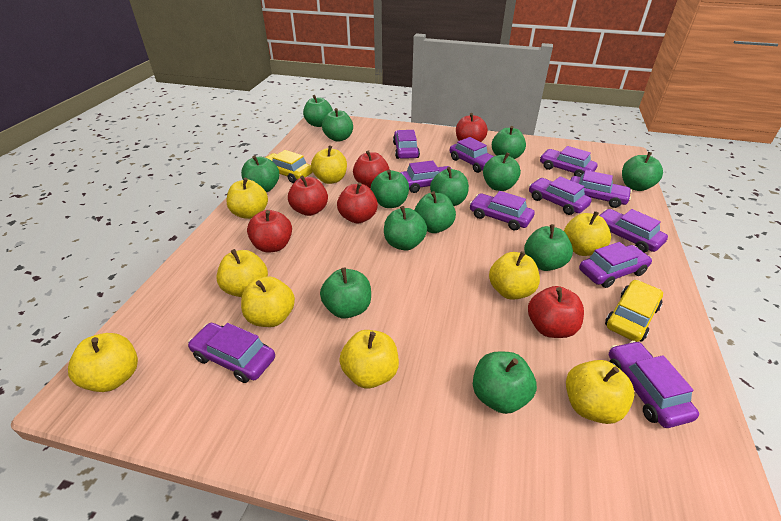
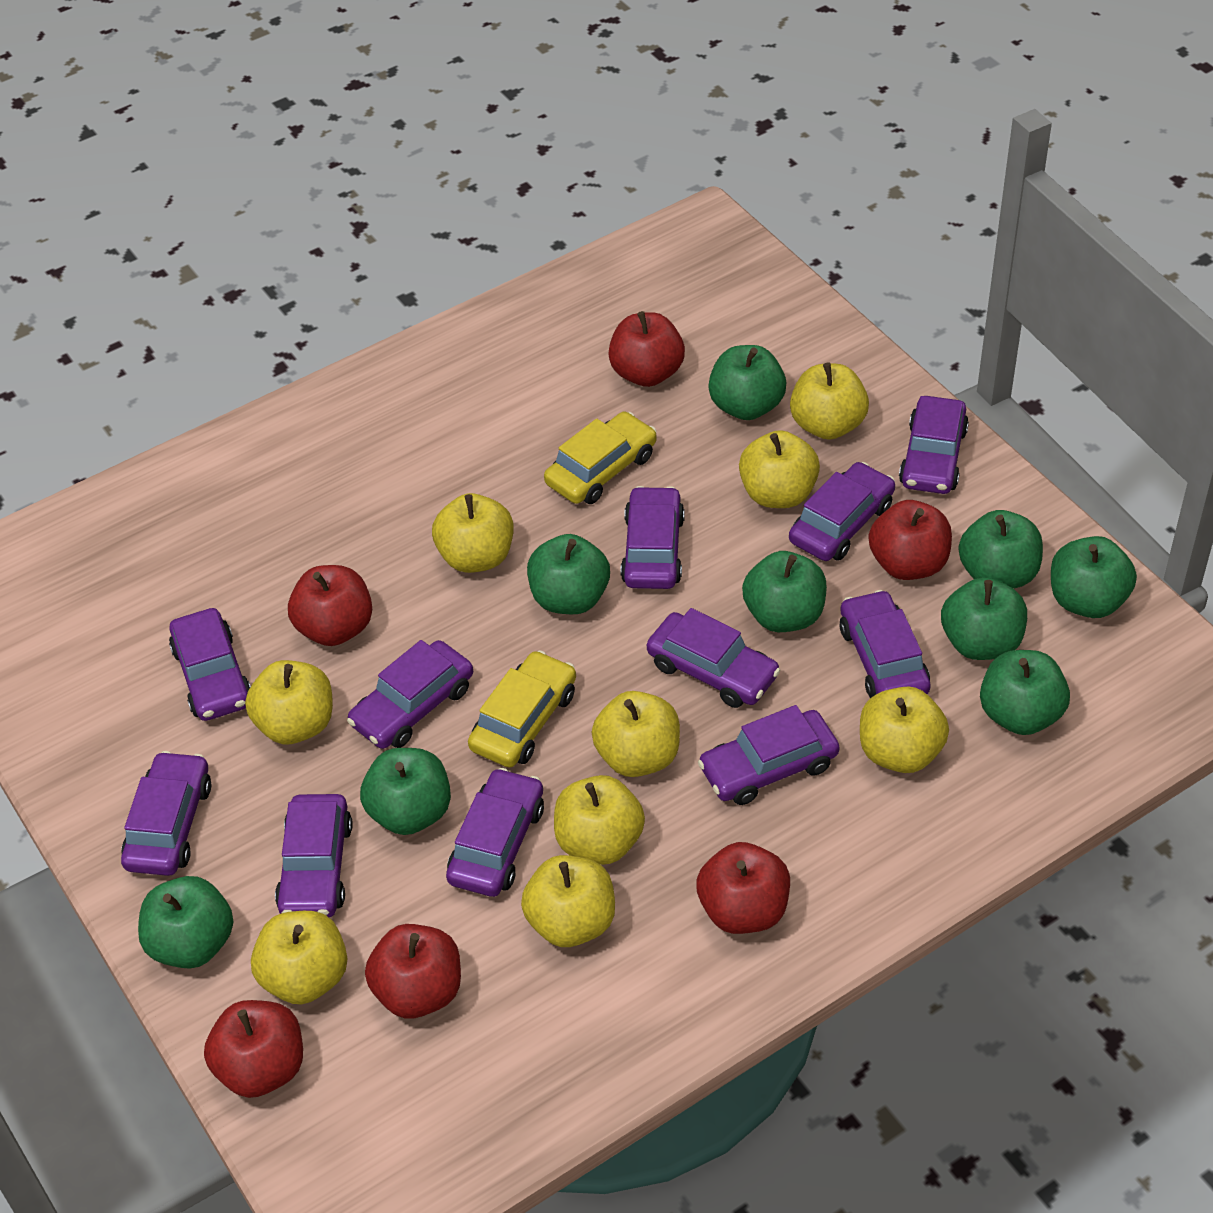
green apple: [241,155,279,192] [303,95,333,127] [320,268,371,319] [322,108,353,142] [371,170,409,208] [384,206,427,251] [414,191,456,233] [430,167,469,206] [473,351,537,414] [483,152,521,191] [492,126,526,159] [524,224,573,271] [622,152,663,191] = 13 -> [138,876,233,969] [360,748,451,835] [527,534,610,614] [708,345,786,420] [742,551,827,632] [941,577,1027,660] [958,510,1043,589] [980,650,1070,735] [1051,536,1137,618] = 9

